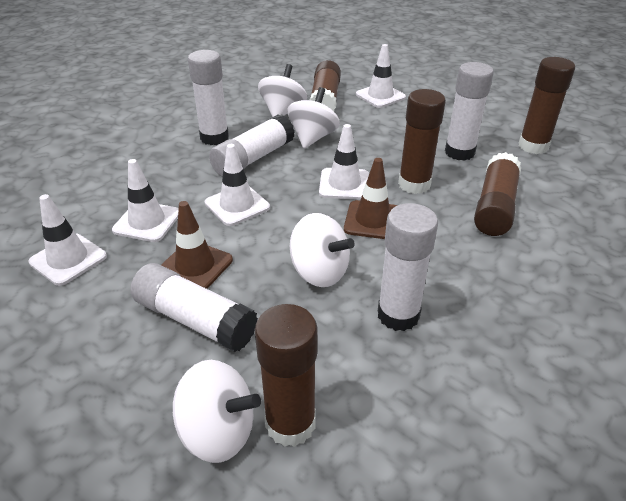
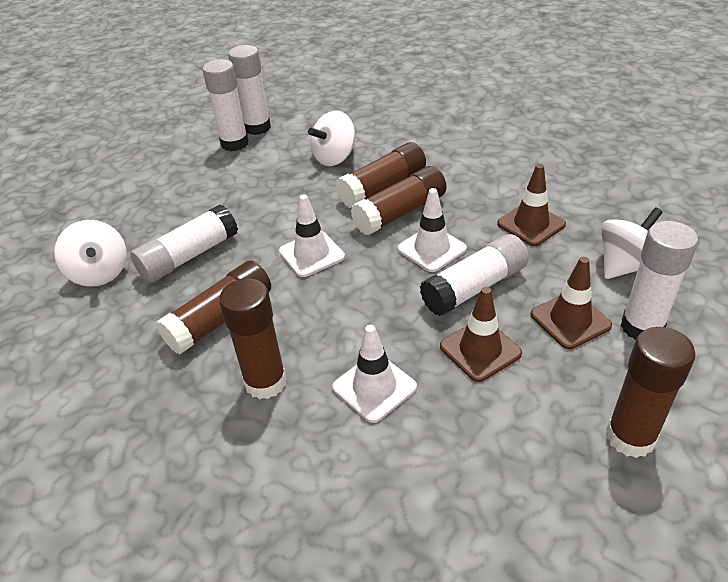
brown traffic cone: [161,201,233,289] [344,158,397,239] = 2 -> [440,287,522,382] [497,164,566,246] [531,257,612,349] = 3
white spinning top: [173,360,261,463] [258,64,307,117] [287,87,340,149] [290,213,355,287] = 4 -> [54,220,127,287] [308,110,355,166] [601,207,663,279] = 3
white traffic cone: [29,194,107,286] [112,159,179,242] [205,144,270,226] [319,124,369,200] [356,44,406,108] = 5 -> [279,194,345,277] [332,325,417,423] [398,188,467,272] = 3

